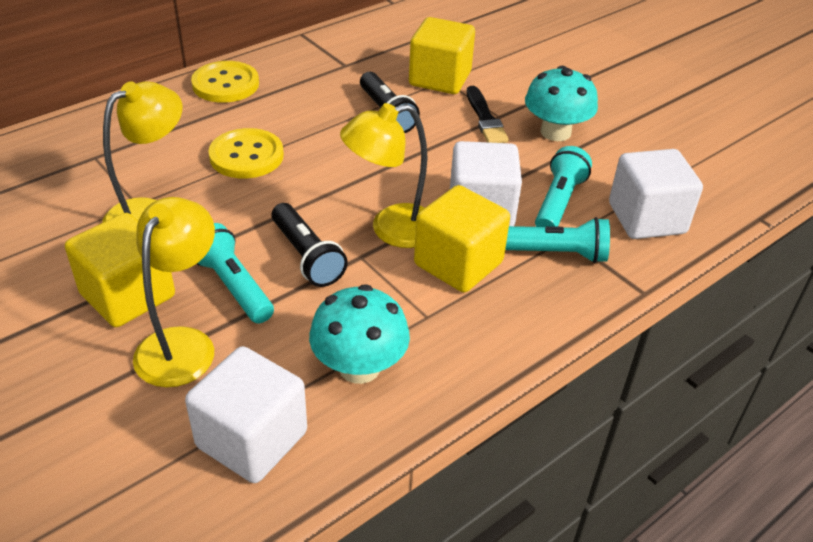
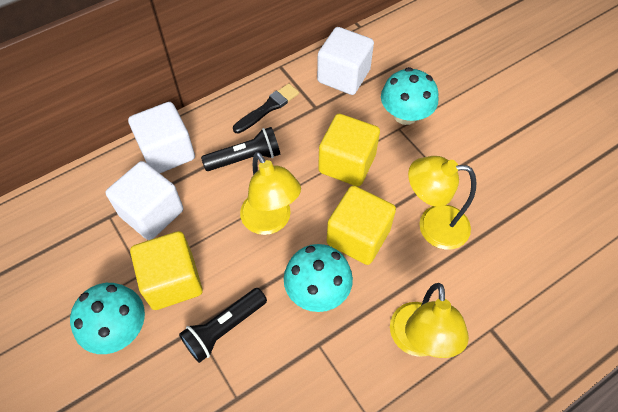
turquoise flashlight: [197,223,274,323] [505,217,610,263] [535,146,592,227] = 3 -> none = 0
turquoise mushroom: [309,284,410,384] [525,66,598,141] = 2 -> [70,283,145,354] [284,244,353,312] [381,67,438,125] = 3
yellow button: [191,61,259,103] [208,128,284,178] = 2 -> none = 0

